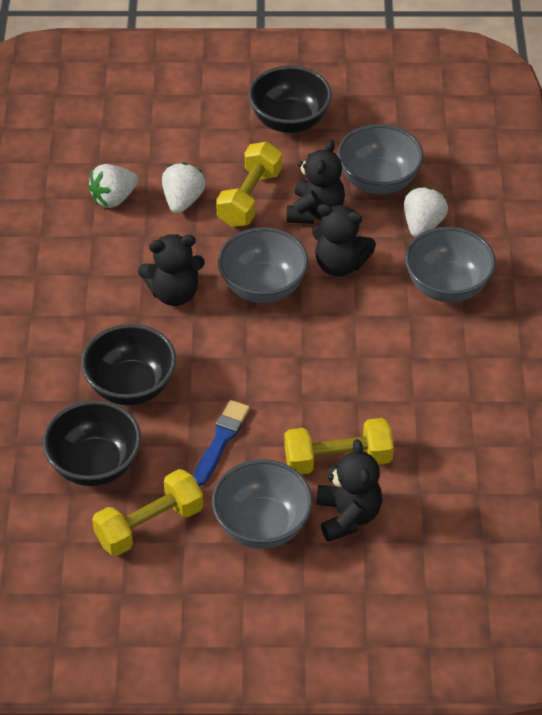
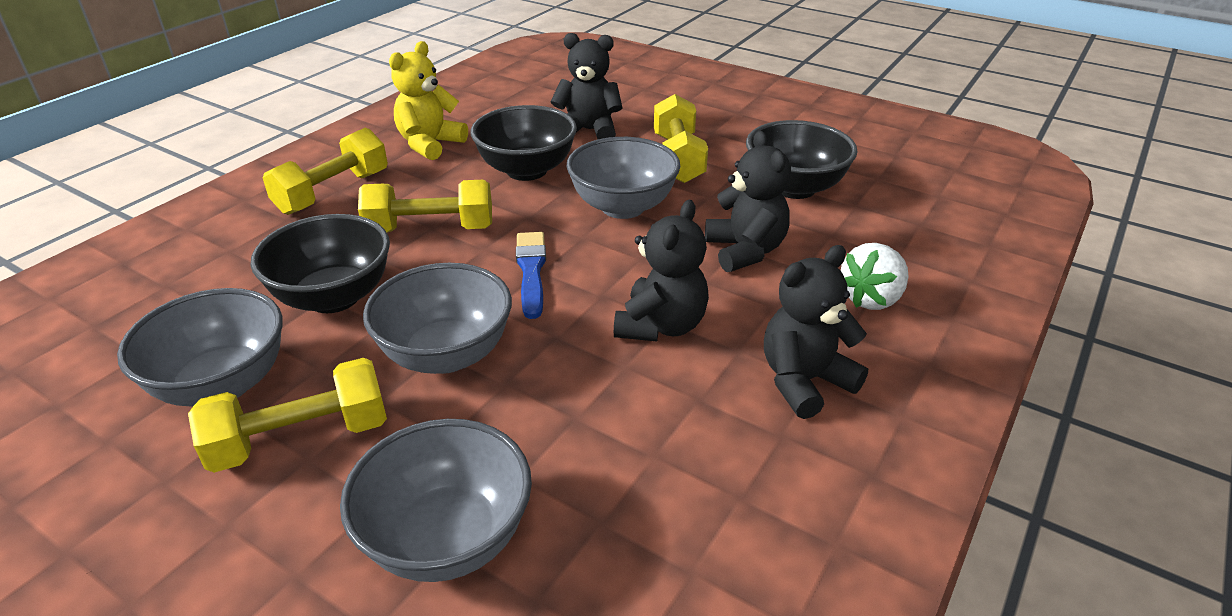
white strawberry: [88,164,138,208] [162,162,206,213] [404,187,448,237] = 3 -> [841,243,908,310] = 1
yellow dumbbell: [92,469,203,556] [216,141,282,227] [284,418,394,475] = 3 -> [188,358,387,473] [262,127,388,215] [358,180,492,233] [654,94,708,183] = 4
yellow teddy bear: none = 0 -> [389,41,468,160] = 1

